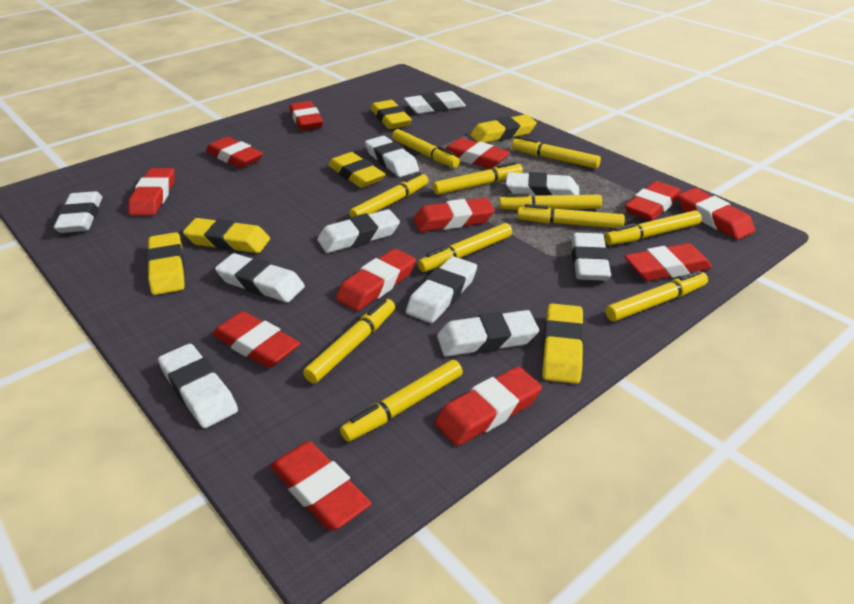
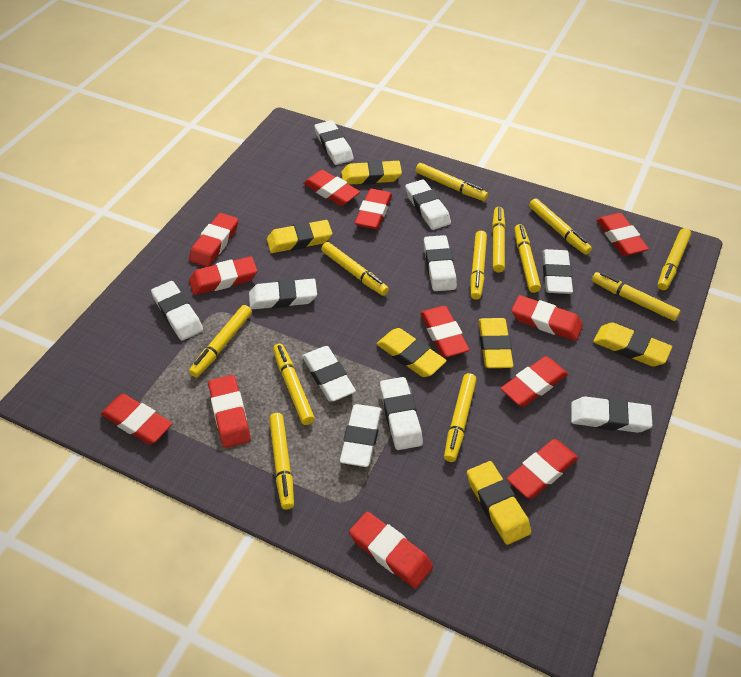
yellow marker: [303,299,395,384] [340,360,463,442] [349,172,428,217] [392,129,460,168] [418,223,512,272] [433,162,523,195] [499,193,602,210] [512,136,601,169] [517,204,625,228] [605,210,702,245] [606,270,708,322] = 11 -> [189,305,252,378] [269,413,294,510] [273,343,315,425] [321,242,389,296] [416,163,488,201] [444,373,477,462] [471,231,487,300] [492,207,505,272] [514,224,541,293] [529,198,592,255] [592,272,680,321] [657,228,691,290] = 12

